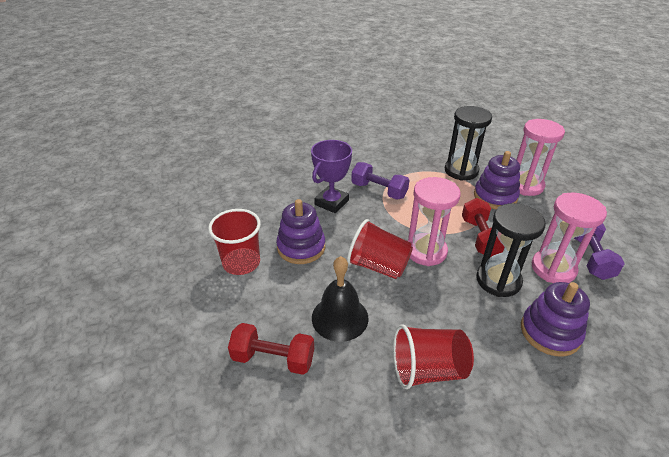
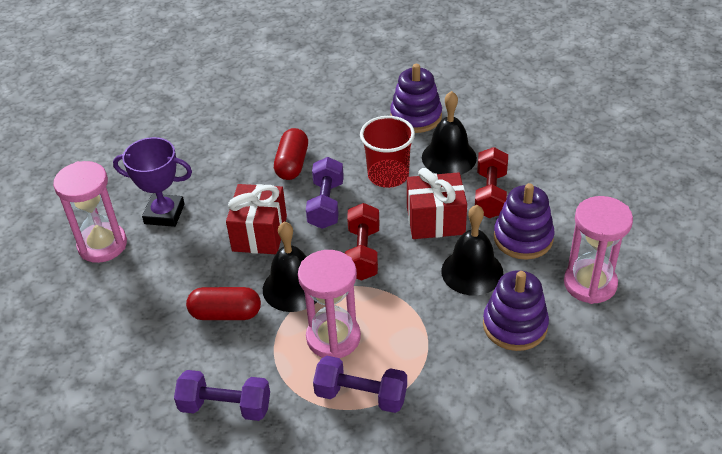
black bell: [312,256,369,342] = 1 -> [263,222,317,312] [422,91,477,175] [441,205,503,295] = 3
black hourglass: [445,106,492,181] [476,203,546,297] = 2 -> none = 0
purple dumbbell: [351,162,409,200] [574,223,625,280] = 2 -> [174,370,270,421] [306,157,344,229] [313,356,407,413] = 3
red capsule: none = 0 -> [186,287,261,320] [274,128,308,180] = 2
red cup: [208,209,261,275] [347,219,413,279] [393,324,474,389] = 3 -> [360,116,415,188] = 1
red gift: none = 0 -> [226,184,287,254] [407,168,467,239] = 2

